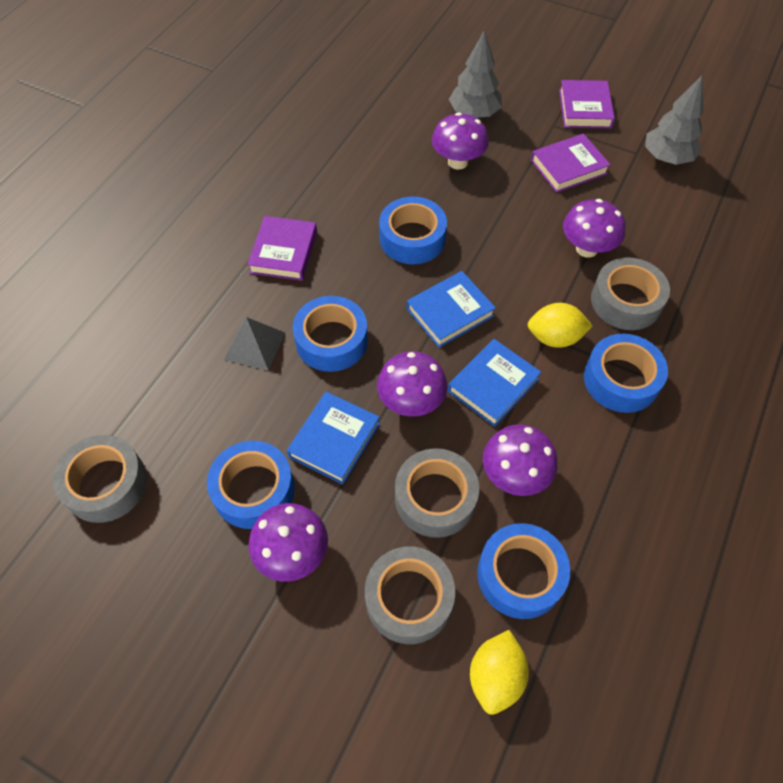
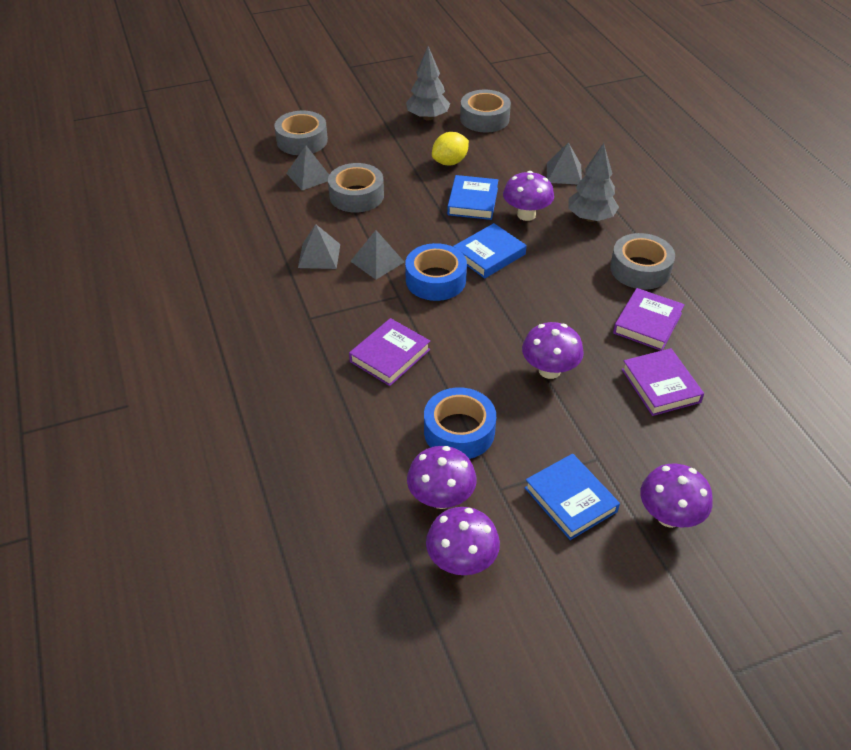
blue tape: [207,441,295,529] [293,296,368,372] [379,197,447,264] [477,523,570,619] [584,334,668,413] = 5 -> [405,243,467,301] [424,387,496,459] = 2
grey pyramid: [224,317,285,371] = 1 -> [286,146,329,190] [298,224,340,269] [350,230,404,280] [547,142,582,184] = 4
yellow lemon: [470,630,529,715] [527,303,593,348] = 2 -> [432,132,469,165] = 1

